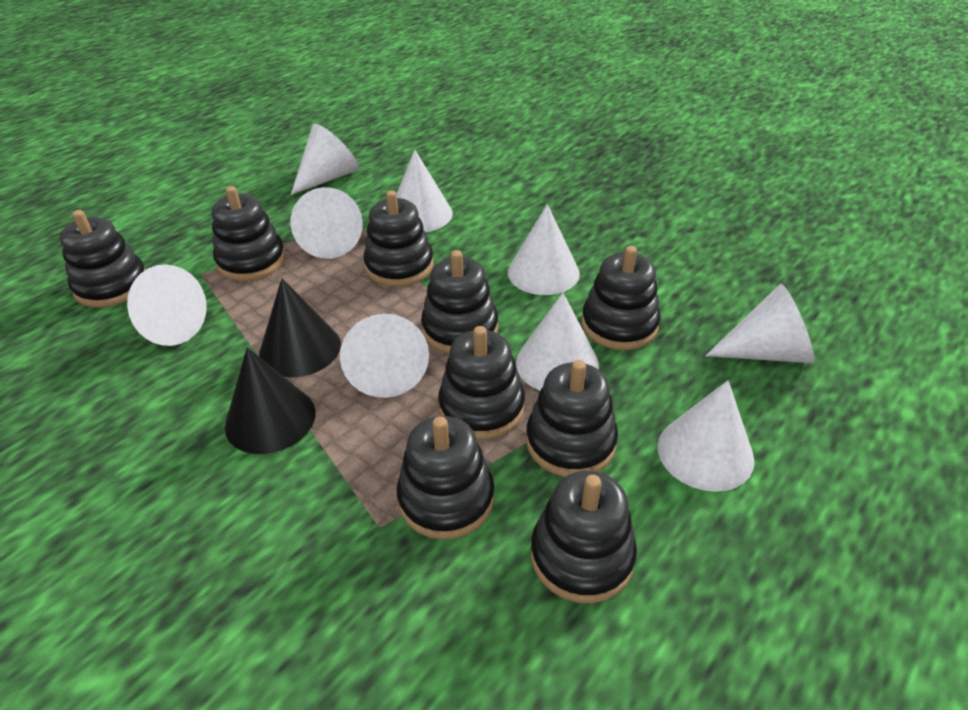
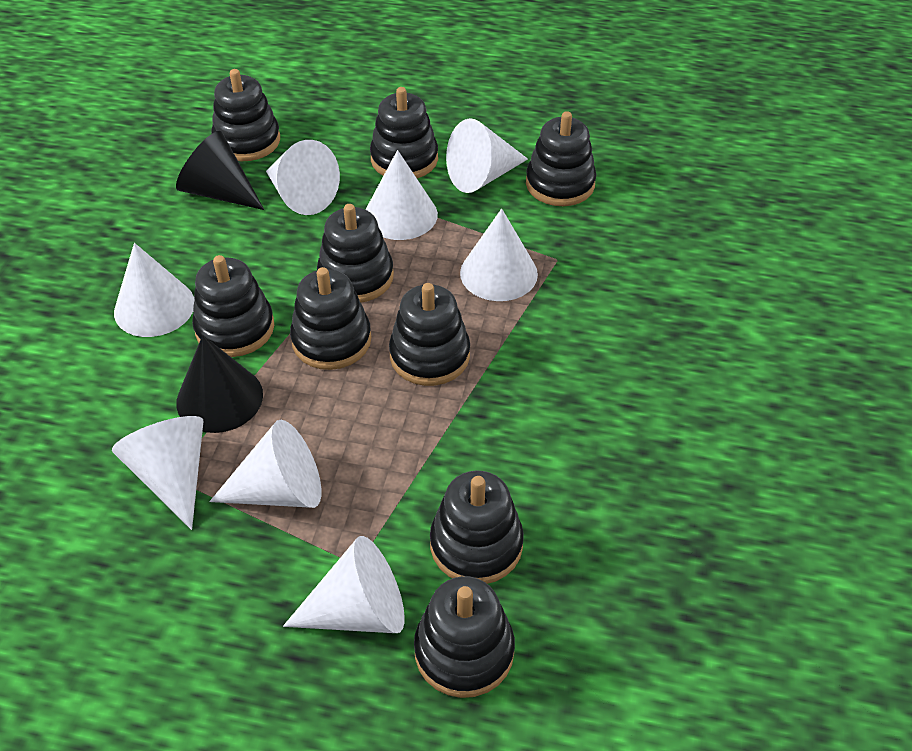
white cone: [127,264,207,346] [291,124,359,195] [291,187,363,259] [340,314,429,398] [397,149,453,232] [508,204,580,295] [516,293,599,391] [658,380,755,492] [705,284,814,363] = 9 -> [112,416,203,530] [114,243,195,337] [209,420,321,508] [266,140,340,215] [283,536,405,633] [366,150,438,240] [446,118,528,193] [460,208,538,301] = 8

